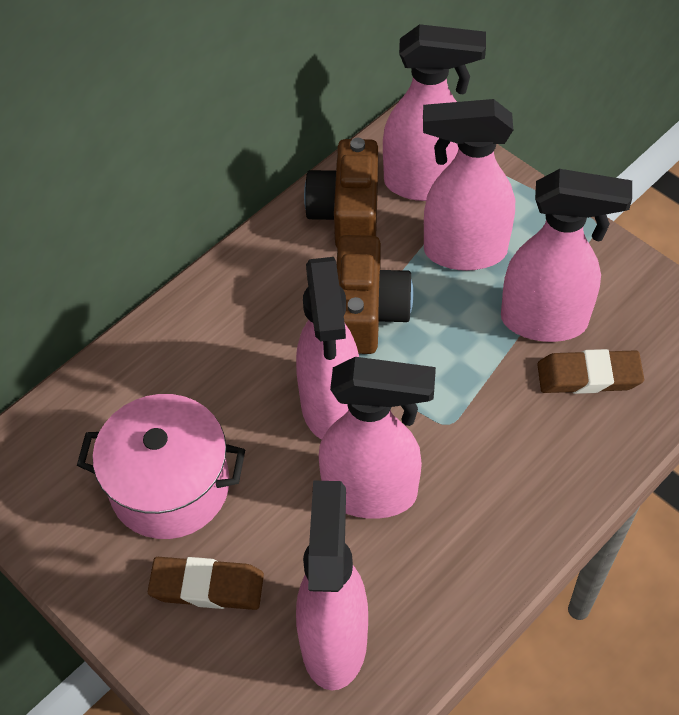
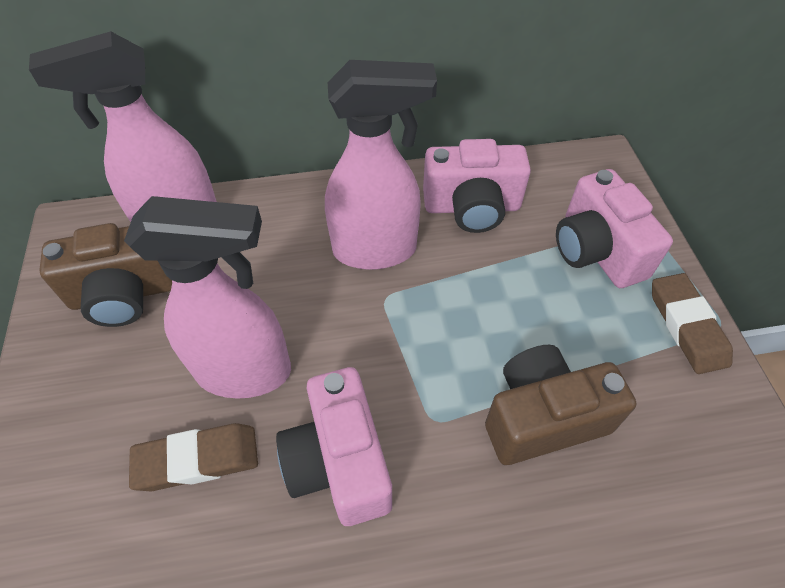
pink camera: none = 0 -> [276,367,392,526] [423,139,531,233] [556,169,673,288] = 3
pink pot: [77,394,245,539] = 1 -> none = 0
pink spray bottle: [296,257,359,440] [296,481,368,690] [319,357,436,519] [383,24,486,201] [423,99,515,271] [501,169,632,342] = 6 -> [29,31,217,222] [124,196,291,398] [325,60,437,270] = 3

